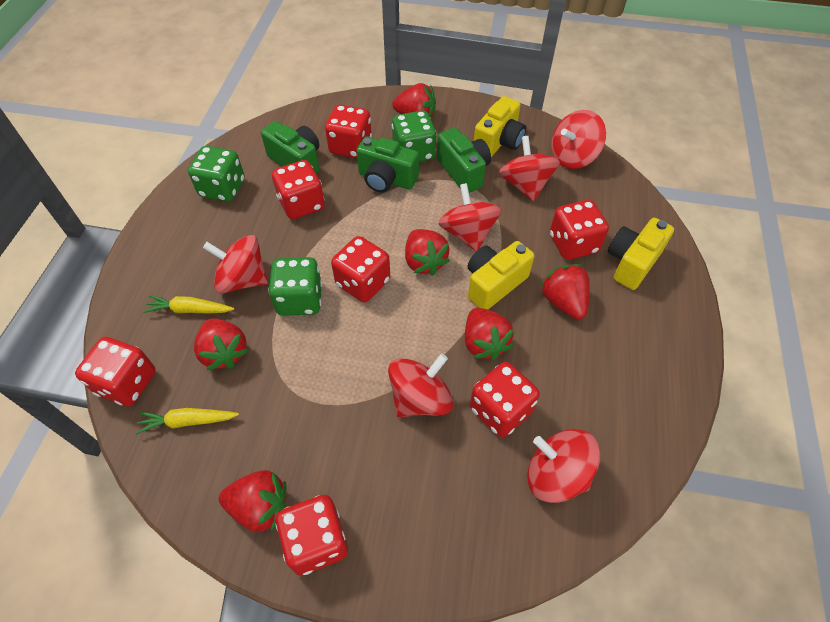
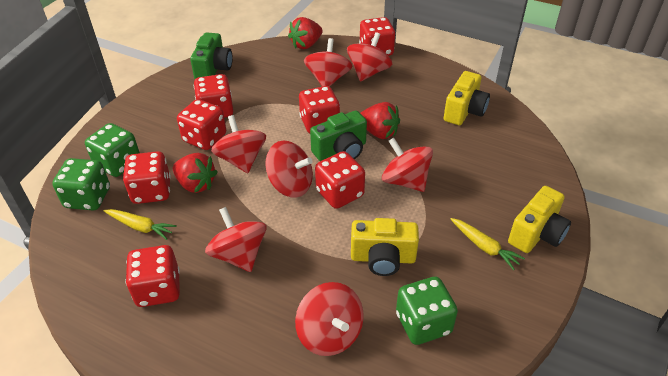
green camera: [261,121,319,173] [356,136,419,193] [437,128,491,193] = 3 -> [190,32,233,79] [310,110,367,161] = 2
red spinning top: [203,235,268,294] [388,353,453,417] [438,183,502,251] [499,136,560,201] [527,429,600,503] [551,110,606,169] = 6 -> [205,207,267,272] [211,115,266,173] [265,141,313,198] [295,282,364,356] [304,38,352,87] [347,32,392,82] [382,138,433,192] = 7
red strawberry: [194,318,248,370] [219,470,286,532] [392,83,436,118] [405,229,450,276] [465,308,514,361] [540,264,590,319] = 6 -> [173,153,217,193] [288,17,322,49] [360,102,400,139] = 3

